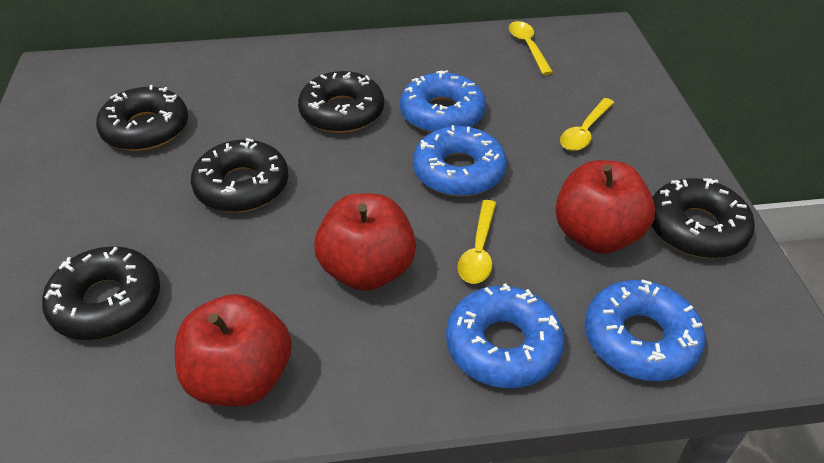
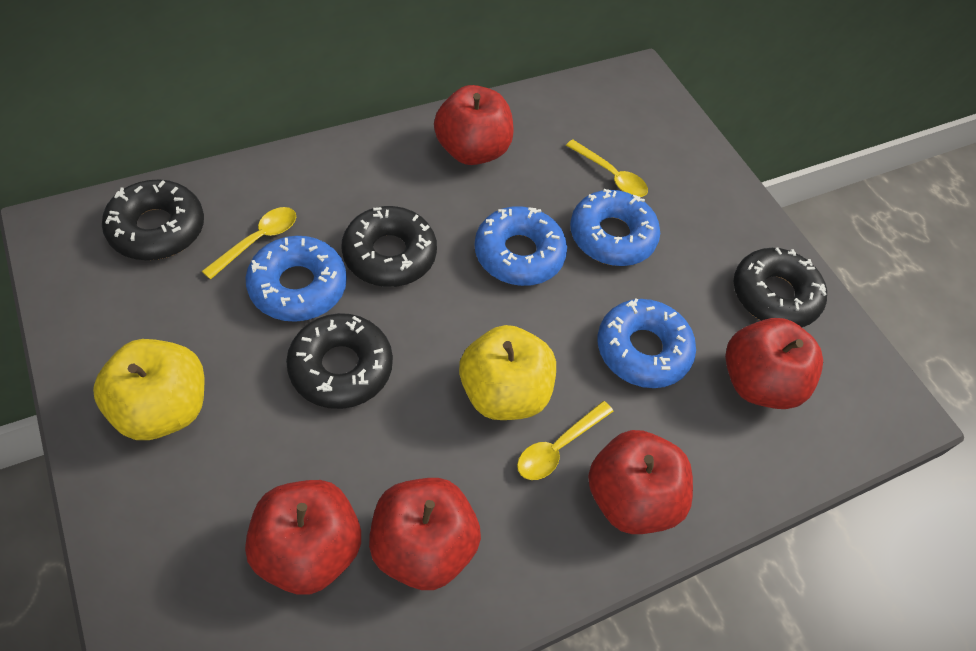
black donut: [42,246,160,340] [96,85,188,151] [191,138,289,212] [298,71,384,133] [651,178,755,258] = 5 -> [102,180,204,260] [286,313,393,409] [341,206,437,287] [733,248,827,327] = 4
red apple: [175,294,292,407] [314,193,416,291] [555,160,655,254] = 3 -> [245,480,361,595] [369,478,481,590] [434,85,513,165] [588,430,693,534] [725,318,823,409] = 5
yellow apple: none = 0 -> [93,339,204,440] [459,325,556,420] = 2

